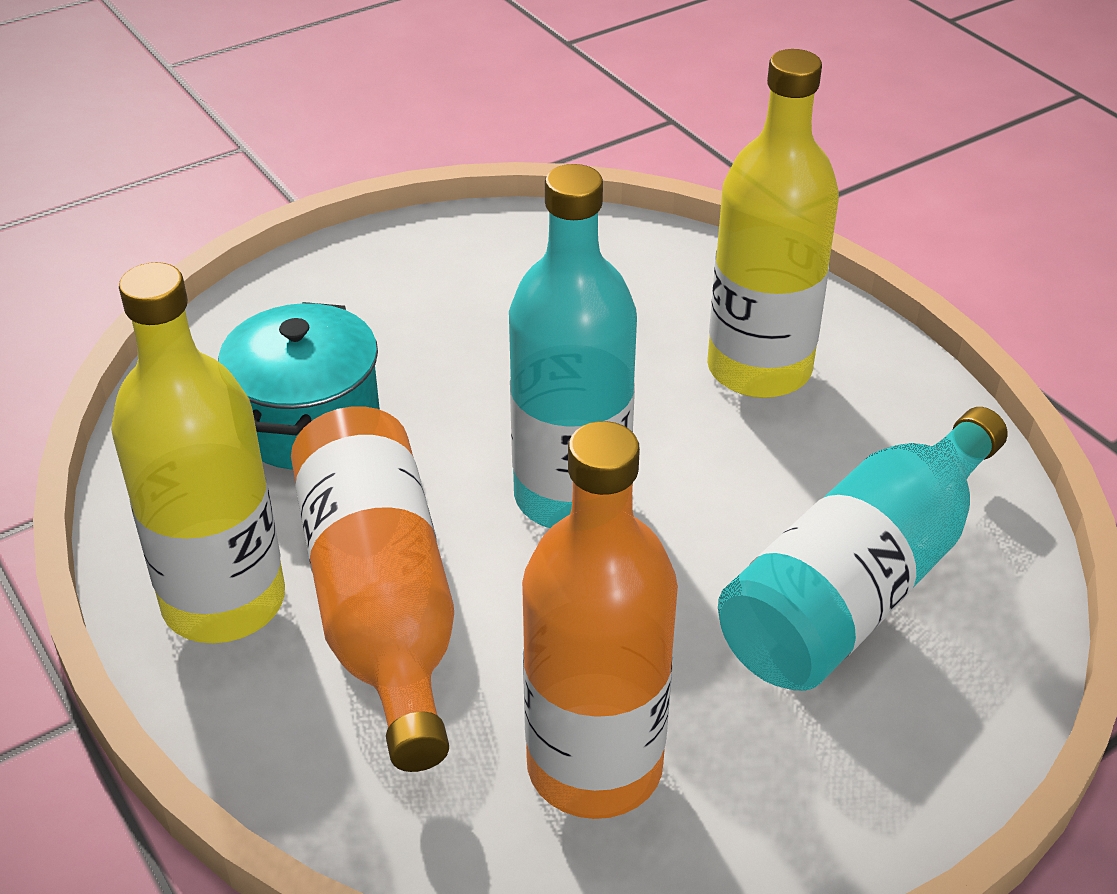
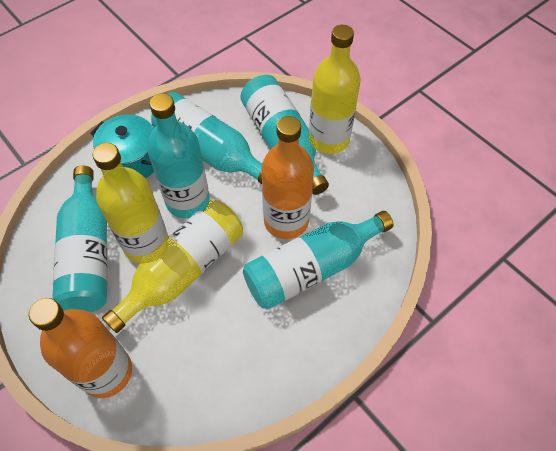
turquoise bottle: [509,164,637,528] [718,407,1008,691] = 2 -> [52,165,107,312] [147,93,210,218] [151,92,262,184] [240,75,329,195] [243,211,393,310] = 5
yellow bottle: [111,262,285,643] [707,49,839,398] = 2 -> [92,143,168,263] [102,200,243,333] [309,25,361,154] = 3

